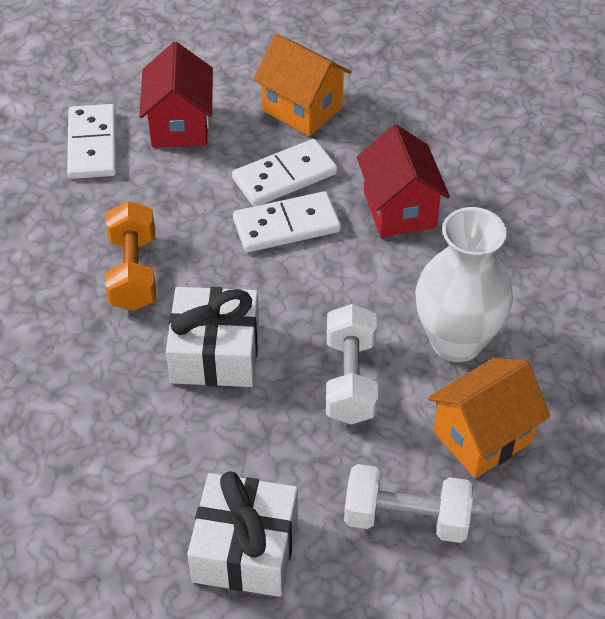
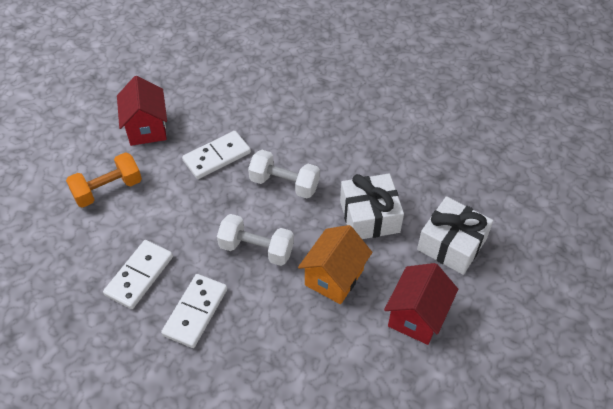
orange house: [253,34,351,136] [428,358,551,478] = 2 -> [298,225,373,304] = 1
white vase: [415,207,513,362] = 1 -> none = 0

